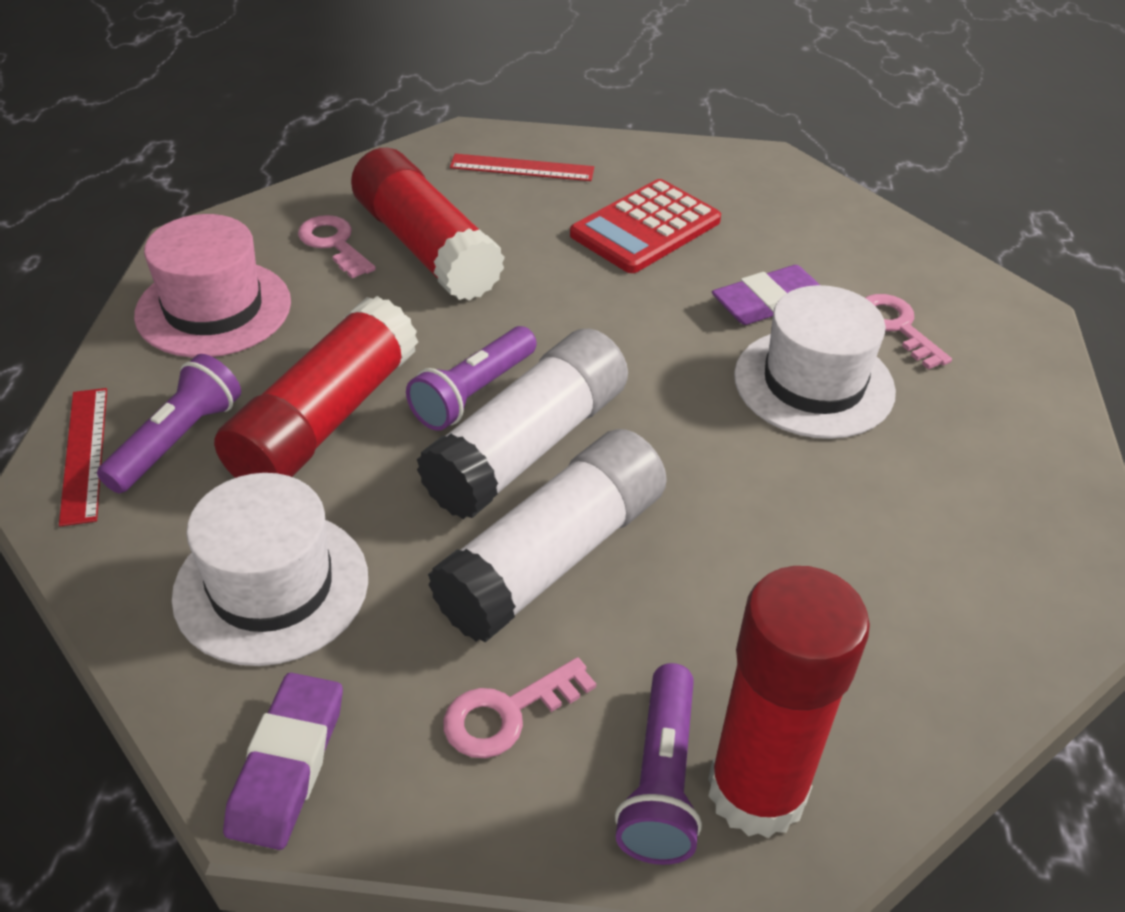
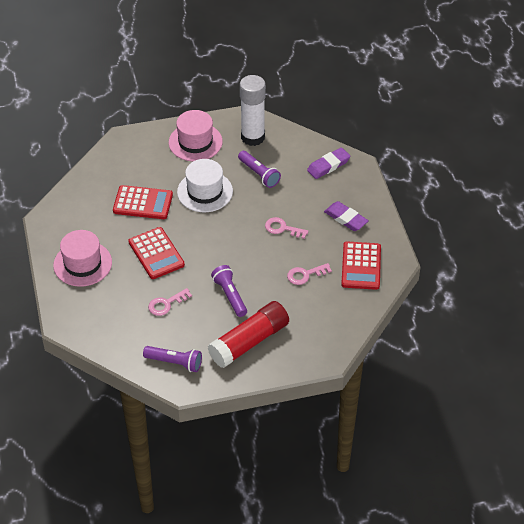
pink hat: [134,214,291,358] = 1 -> [53,230,112,287] [169,110,223,162] = 2
red calculator: [570,179,721,273] = 1 -> [113,185,173,219] [128,227,185,279] [341,241,381,290] = 3
red glue stick: [214,296,418,478] [351,148,505,301] [708,566,870,838] = 3 -> [208,301,289,368] = 1
red ruler: [59,388,107,527] [450,154,594,181] = 2 -> none = 0
white glue stick: [417,328,628,519] [428,429,667,642] = 2 -> [240,75,266,146] = 1
white hat: [172,473,368,666] [734,285,896,439] = 2 -> [177,159,233,212] = 1

